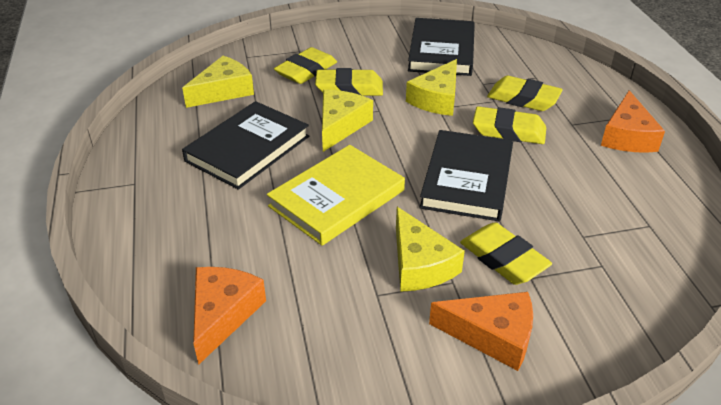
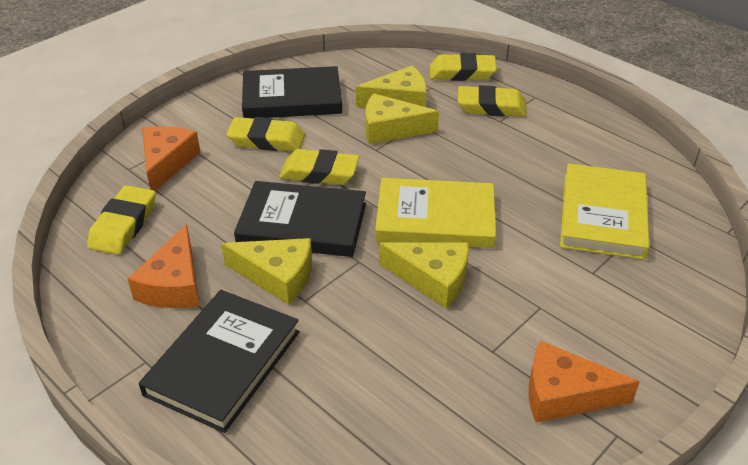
yellow book: [267,145,405,246] = 1 -> [375,178,496,248] [560,163,650,260] = 2

